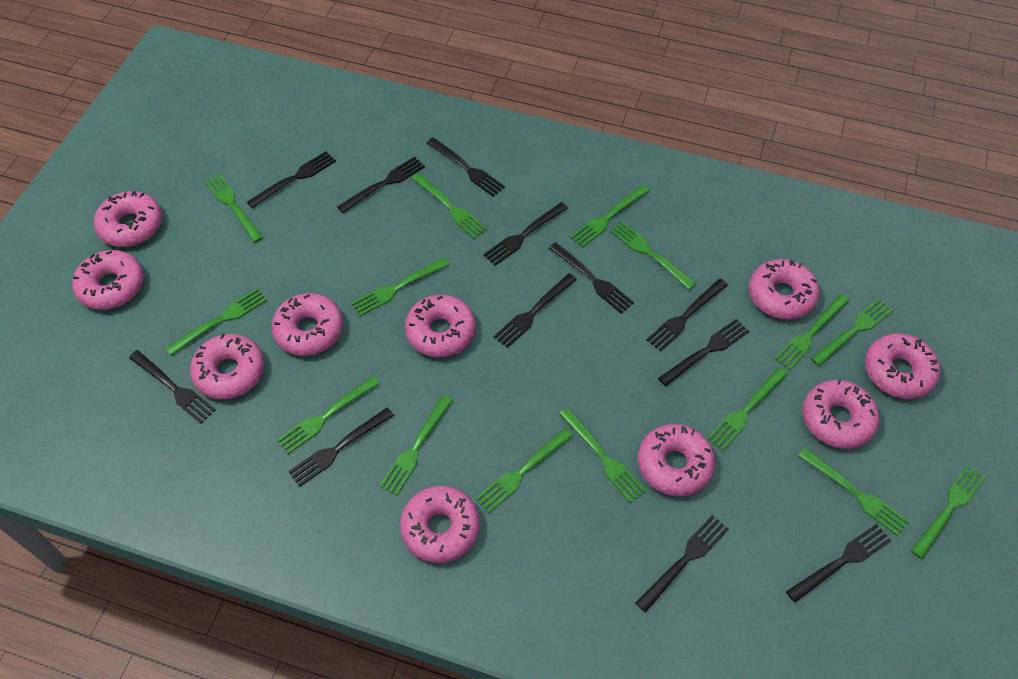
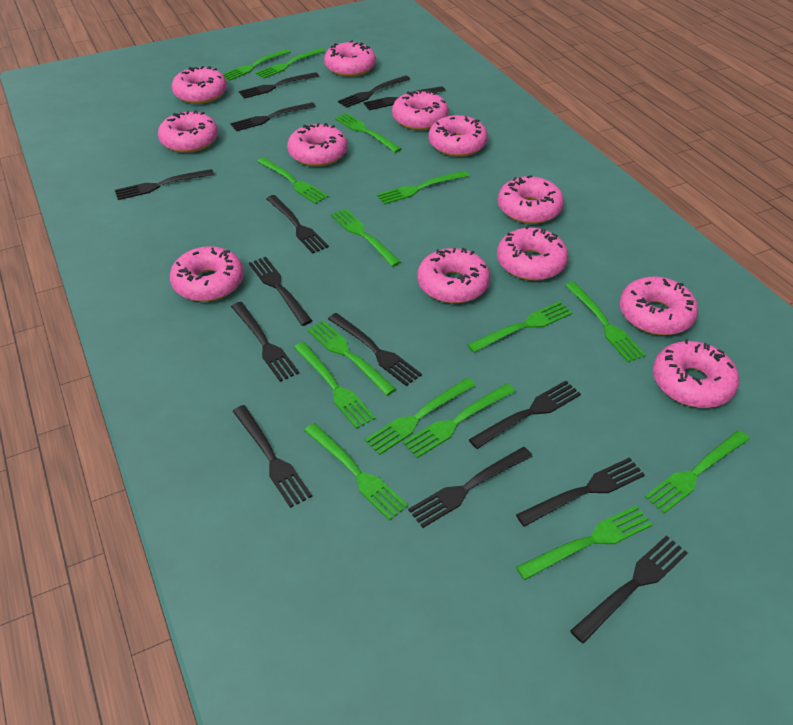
black fork: [129,350,216,423] [247,151,336,208] [288,407,394,487] [337,157,425,213] [426,137,505,197] [483,202,568,266] [494,273,577,348] [549,242,634,314] [636,515,729,612] [647,279,728,351] [658,319,749,386] [786,524,891,602] = 12 -> [115,169,214,200] [231,102,316,131] [231,302,299,382] [233,405,312,508] [239,72,319,99] [249,257,312,326] [266,195,329,253] [328,313,422,386] [338,75,410,108] [364,86,445,110] [408,447,532,528] [469,381,581,449] [516,457,645,527] [570,535,688,644] = 14
pink donut: [72,250,144,310] [94,191,162,247] [190,334,265,399] [271,293,343,356] [400,486,480,563] [405,295,475,357] [638,424,715,497] [749,259,820,320] [803,379,880,449] [865,333,940,399] = 10 -> [158,110,218,153] [170,246,244,302] [172,66,227,104] [287,123,348,166] [324,40,376,77] [392,90,449,130] [417,248,490,304] [429,115,488,157] [497,226,569,281] [498,175,564,224] [620,277,698,335] [653,339,739,408] = 12

